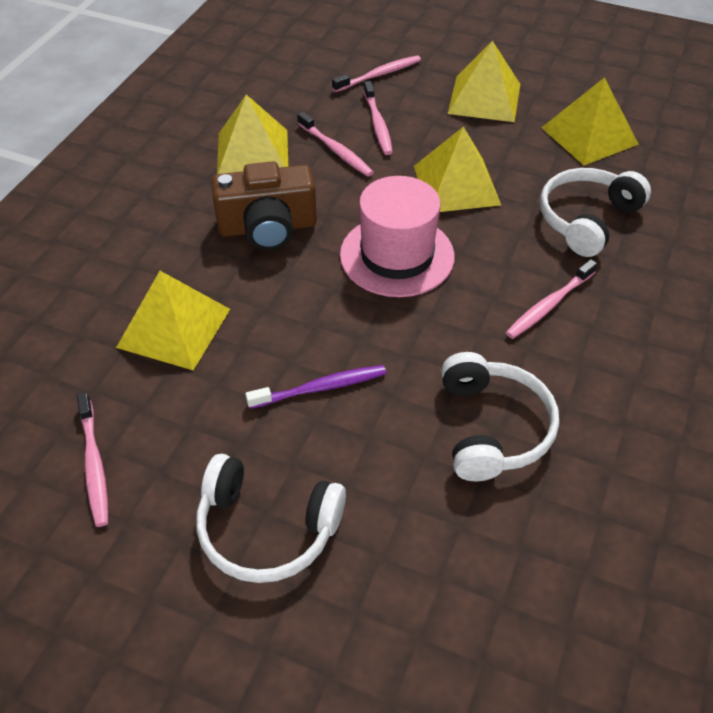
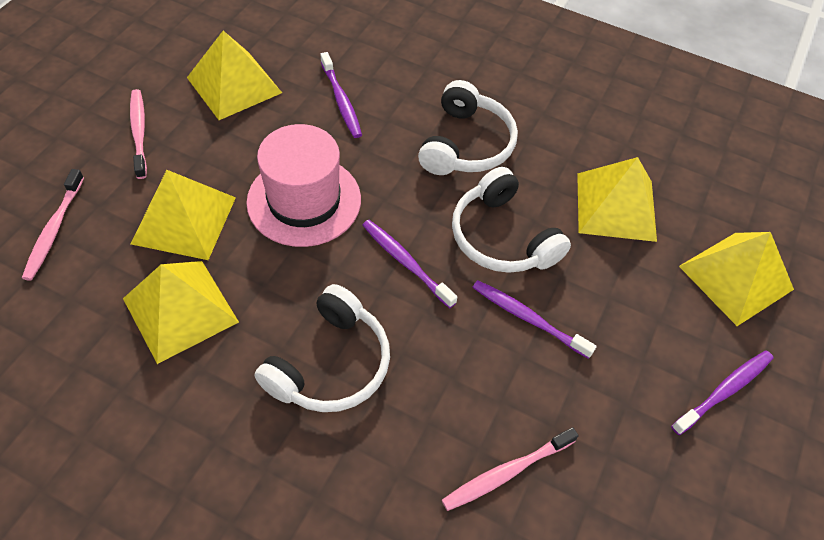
brown camera: [211,161,317,250] = 1 -> none = 0
pink toothbrush: [77,392,108,527] [297,112,374,177] [332,55,421,92] [363,81,393,155] [505,259,598,339] = 5 -> [22,169,84,281] [130,89,147,179] [442,427,579,511] = 3
purple toothbrush: [245,365,386,409] = 1 -> [320,52,362,138] [362,220,457,308] [472,280,597,359] [671,350,773,435] = 4

